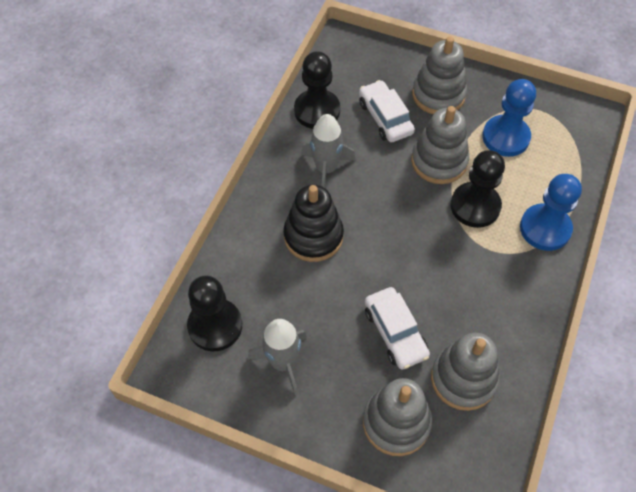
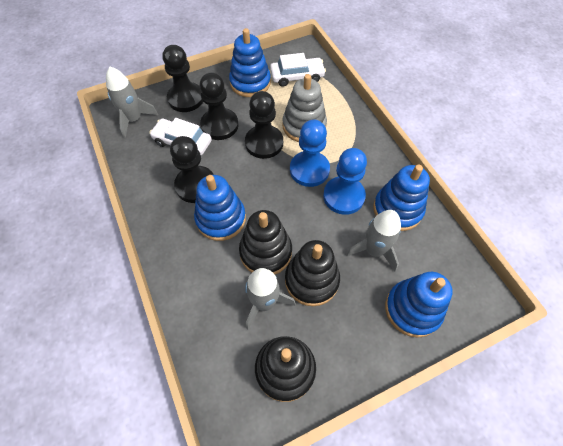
black pawn: [187,276,242,351] [294,51,340,129] [451,150,505,228] = 3 -> [162,45,203,112] [170,136,214,203] [200,72,238,140] [245,91,283,159] = 4
black stacking toy: [283,185,344,262] = 1 -> [239,210,292,274] [255,336,316,402] [285,240,340,306] = 3
blue stacking toy: none = 0 -> [194,175,246,241] [229,28,271,97] [373,165,430,231] [385,272,453,338] = 4
grey rocket: [247,319,307,395] [301,114,355,188] = 2 -> [106,67,158,138] [245,268,296,329] [346,210,401,272] = 3
grey stacking toy: [363,378,432,456] [411,106,469,184] [412,36,467,114] [431,333,500,411] = 4 -> [282,74,327,142] = 1

